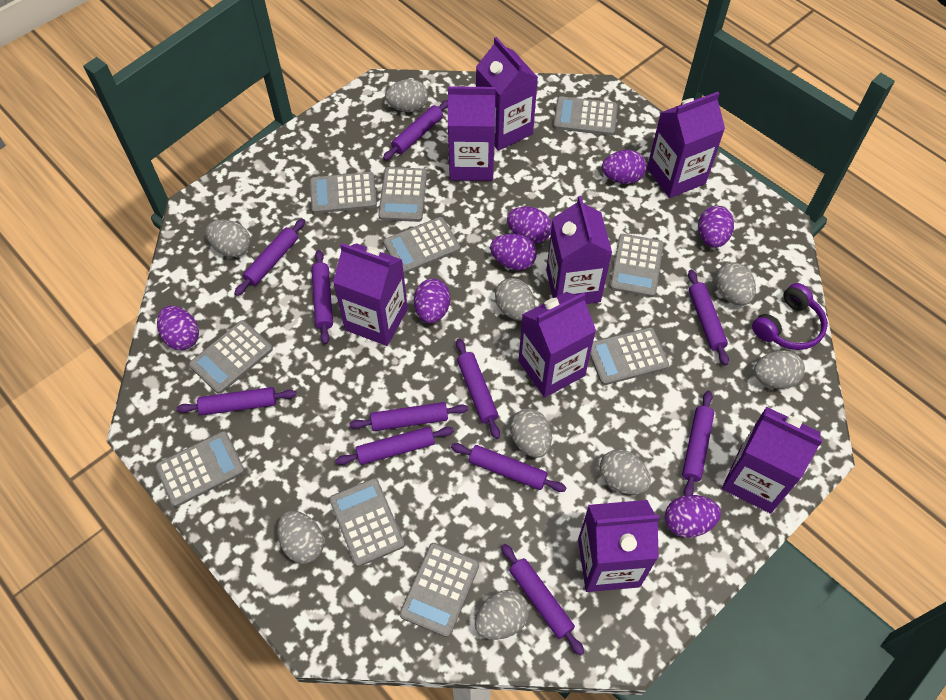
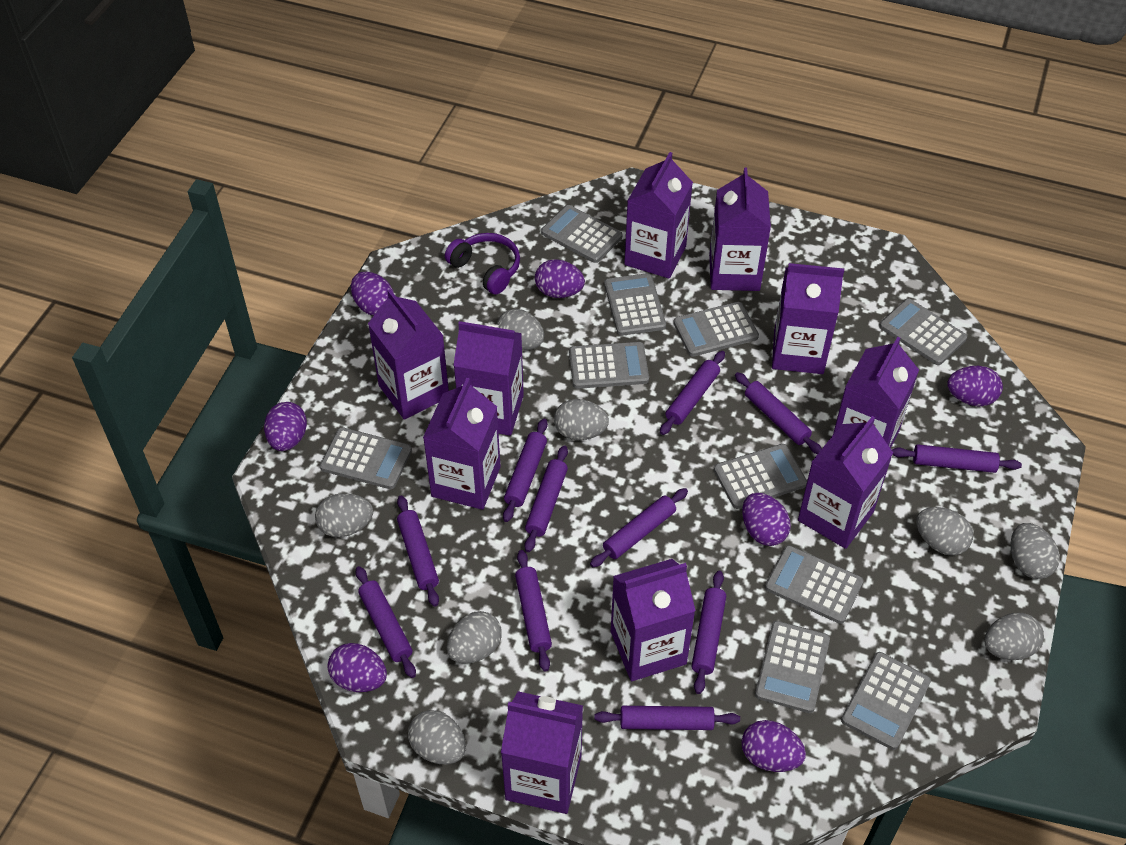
grey egg: [206,220,251,257] [277,511,324,564] [385,79,428,112] [475,590,529,640] [495,278,535,321] [510,408,552,458] [599,449,651,495] [715,262,756,306] [754,350,805,389] = 9 -> [315,494,373,537] [408,710,466,764] [447,611,502,664] [497,309,544,350] [554,399,609,440] [917,507,973,556] [984,613,1044,660] [1011,523,1060,579] = 8
purple carton: [333,243,408,346] [448,86,496,181] [476,37,538,151] [518,292,596,398] [546,196,612,304] [578,500,660,592] [647,92,725,198] [722,407,823,514] = 8 -> [368,289,449,420] [423,378,501,510] [453,321,524,436] [501,691,583,814] [611,559,696,681] [624,152,693,278] [709,168,771,291] [772,263,844,374] [798,416,893,549] [833,336,919,449] = 10

